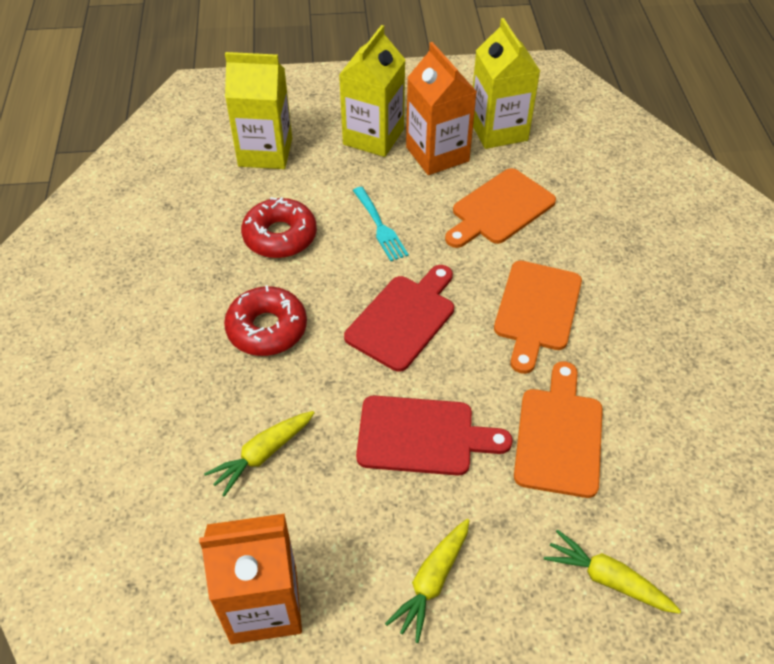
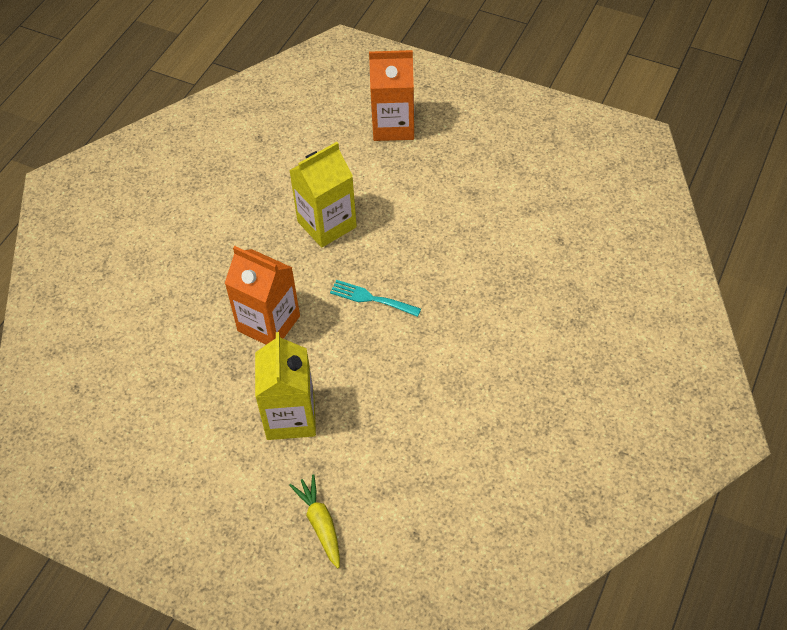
orange cutting board: [445,168,556,248] [494,261,582,374] [514,361,603,498] = 3 -> none = 0
red cutting board: [344,265,454,372] [356,395,513,476] = 2 -> none = 0
red donut: [224,285,307,356] [241,197,317,258] = 2 -> none = 0
yellow carrot: [204,411,315,497] [385,519,469,643] [544,530,681,614] = 3 -> [289,474,340,568] = 1
yellow carton: [225,52,292,169] [339,25,406,157] [473,18,540,149] = 3 -> [255,332,316,440] [289,142,357,248] = 2

